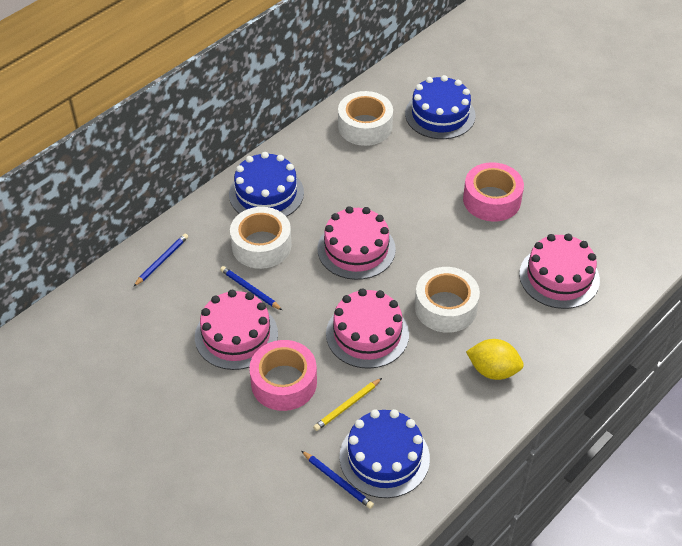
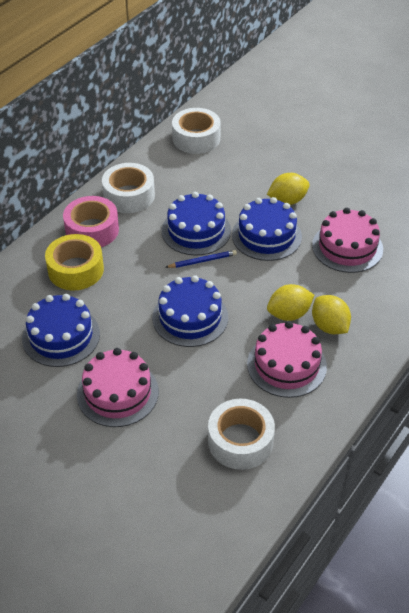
blue cake: [229,152,304,217] [339,409,430,498] [405,75,476,139] = 3 -> [22,294,100,367] [152,275,228,347] [162,192,231,255] [232,197,302,261] = 4
blue pencil: [133,233,188,287] [220,266,282,310] [301,451,374,509] = 3 -> [165,250,237,268] = 1
pink cake: [195,290,278,370] [317,206,396,280] [326,288,409,369] [519,234,600,309] = 4 -> [77,348,159,427] [247,321,327,398] [312,208,383,273] = 3
pink tape: [249,340,317,411] [463,162,524,222] = 2 -> [63,196,119,247] = 1
yellow lemon: [466,339,524,380] = 1 -> [267,173,310,205] [267,284,314,321] [312,295,351,334] = 3
yellow pencil: [313,378,382,431] = 1 -> none = 0
yellow tape: none = 0 -> [45,234,104,290] = 1

